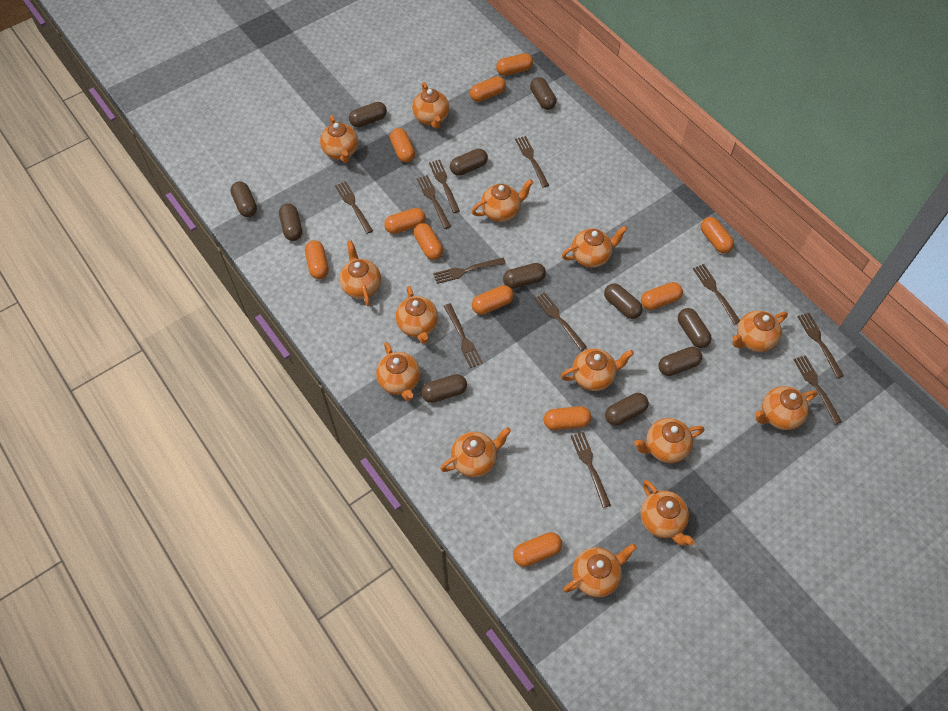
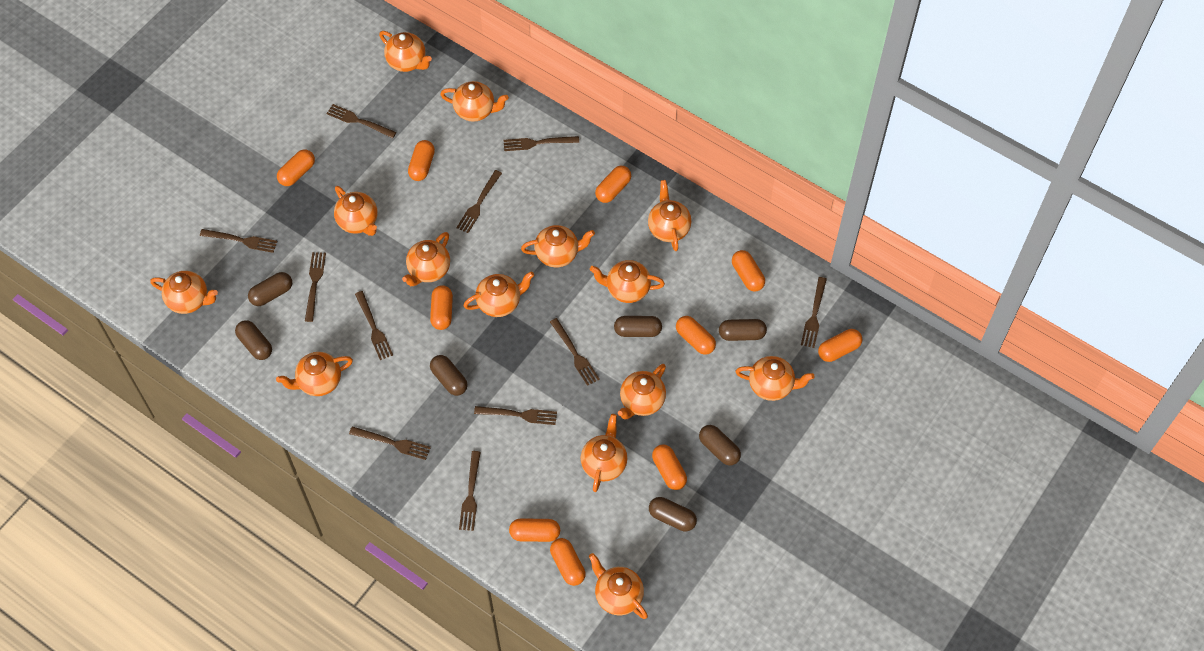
brown capsule: [231,182,257,217] [279,203,302,241] [349,102,387,127] [421,374,467,403] [450,149,488,176] [503,263,546,289] [530,77,557,110] [604,283,643,319] [605,393,649,426] [658,347,702,376] [678,308,712,348] = 11 -> [235,320,272,360] [248,272,292,306] [430,355,468,396] [614,316,662,337] [649,497,697,531] [699,425,741,466] [719,319,767,341] = 7
orange capsule: [305,240,329,279] [384,208,426,234] [390,128,415,163] [414,223,443,260] [470,76,506,102] [472,285,514,315] [496,53,533,76] [513,532,562,567] [544,406,591,430] [641,282,683,310] [700,217,734,253] = 11 -> [277,149,315,186] [408,140,435,181] [430,285,453,330] [509,518,560,542] [550,538,586,586] [595,166,631,203] [652,444,687,490] [676,316,716,355] [732,250,765,292] [818,329,863,362] = 10

